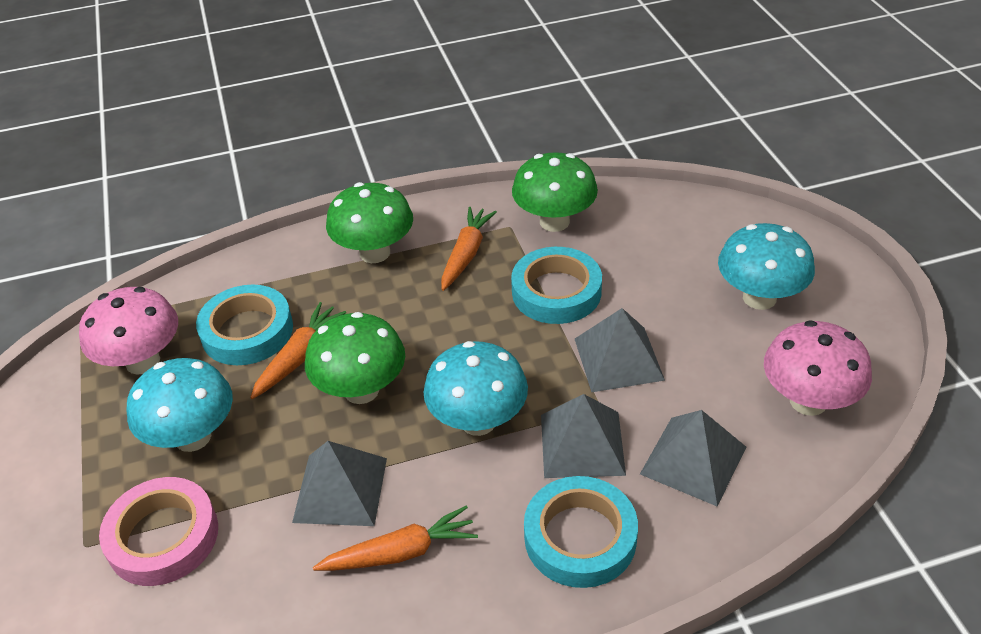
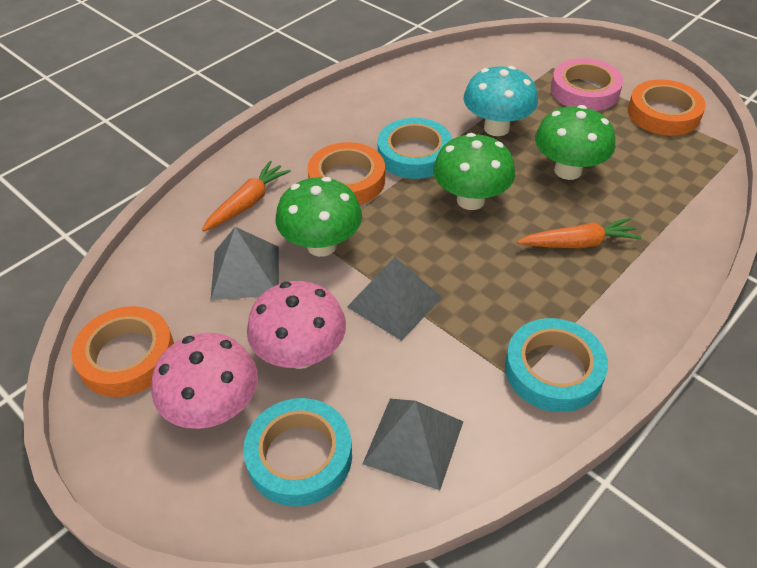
grey pyramid: [292,441,387,526] [541,394,626,478] [575,308,665,392] [640,410,746,507] = 4 -> [211,227,279,300] [347,257,443,341] [363,399,464,490] = 3
orange carrot: [250,302,346,399] [313,506,478,571] [441,207,497,291] = 3 -> [202,161,291,232] [517,218,641,248] = 2
orange tape: none = 0 -> [71,306,174,397] [307,142,385,205] [628,80,706,136] = 3
turquoise mushroom: [126,358,233,452] [423,341,528,436] [718,223,815,310] = 3 -> [463,66,538,136] = 1

